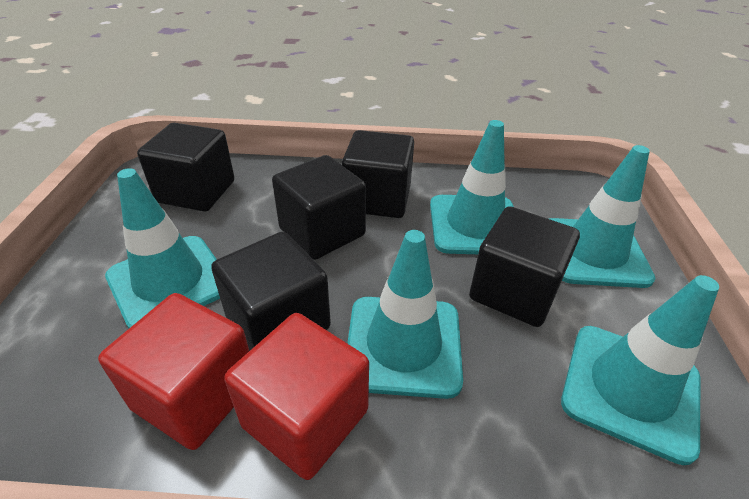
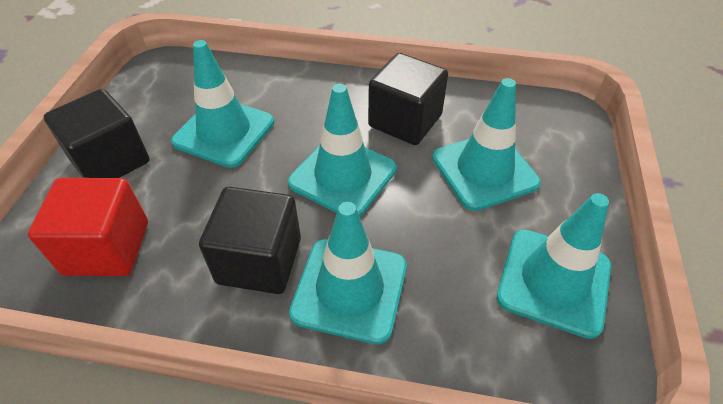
black cube: [137,123,235,212] [211,232,331,351] [272,155,366,260] [342,130,414,218] [469,206,580,327] = 5 -> [44,89,150,178] [199,187,301,294] [368,53,448,145] = 3
red cube: [98,293,249,450] [224,313,369,480] = 2 -> [28,178,148,276] = 1

